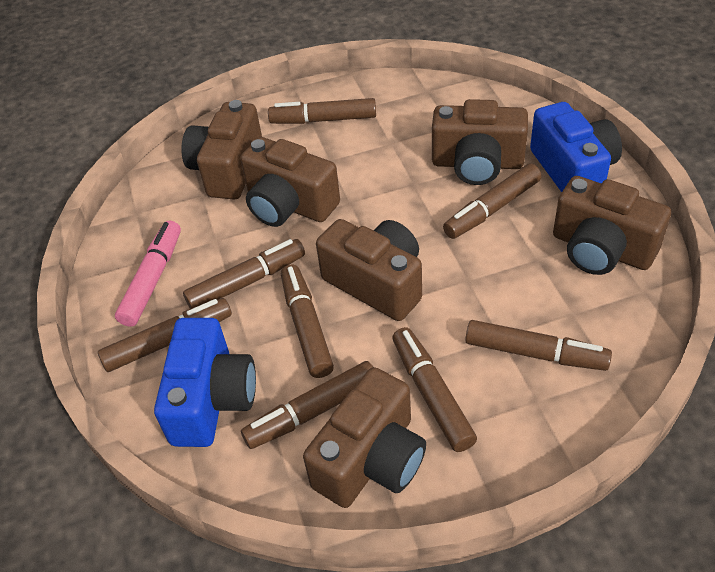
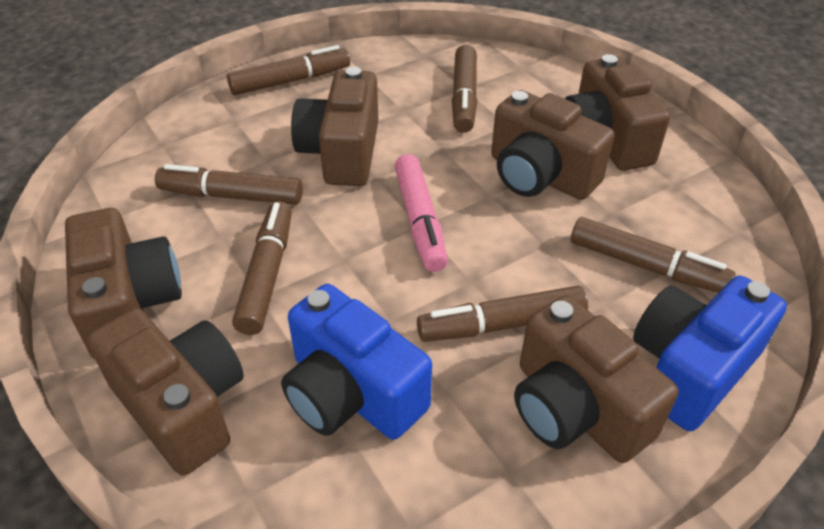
brown marker: [98,298,232,372] [183,239,305,309] [241,361,373,449] [268,98,376,124] [281,265,334,378] [392,327,477,452] [443,164,541,239] [465,320,612,371] = 8 -> [155,164,303,205] [227,45,350,95] [232,201,292,335] [417,286,588,342] [452,45,477,133] [571,217,735,293] = 6

